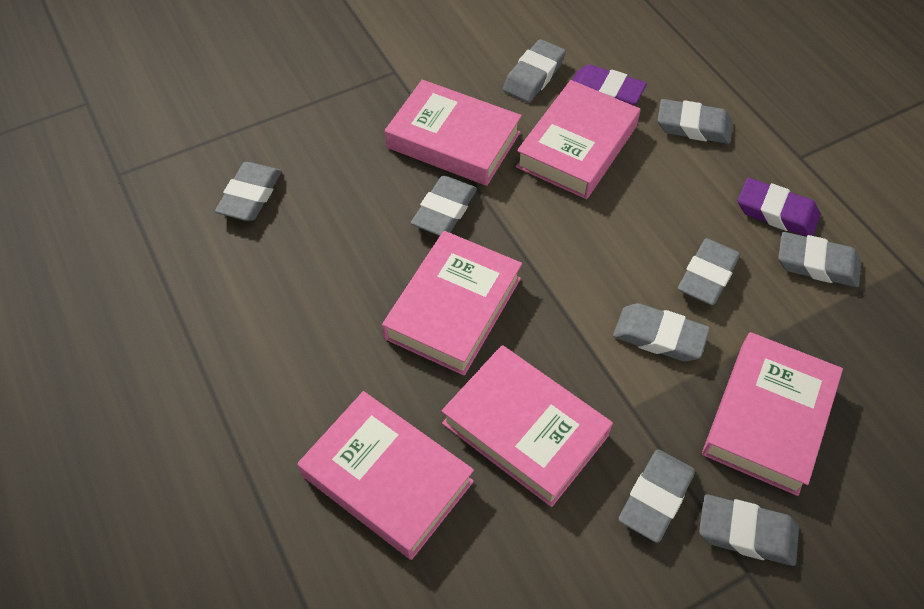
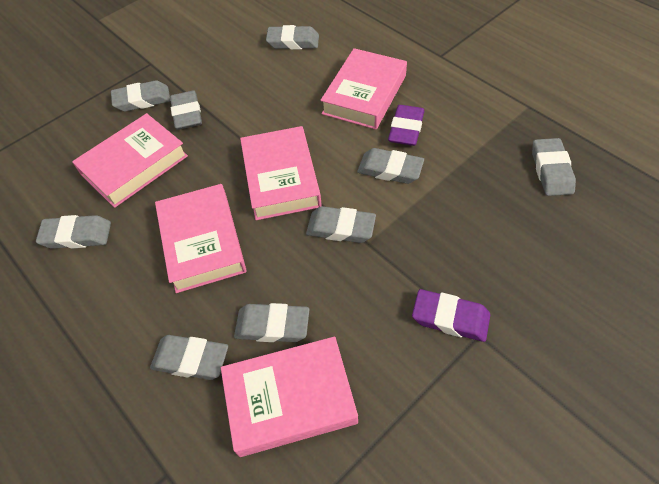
pink book: [297,391,474,560] [382,231,522,376] [385,80,522,186] [441,345,613,507] [516,80,641,199] [702,332,843,496] = 6 -> [72,113,188,208] [155,184,247,293] [221,336,358,457] [240,126,322,220] [320,48,407,130] = 5

